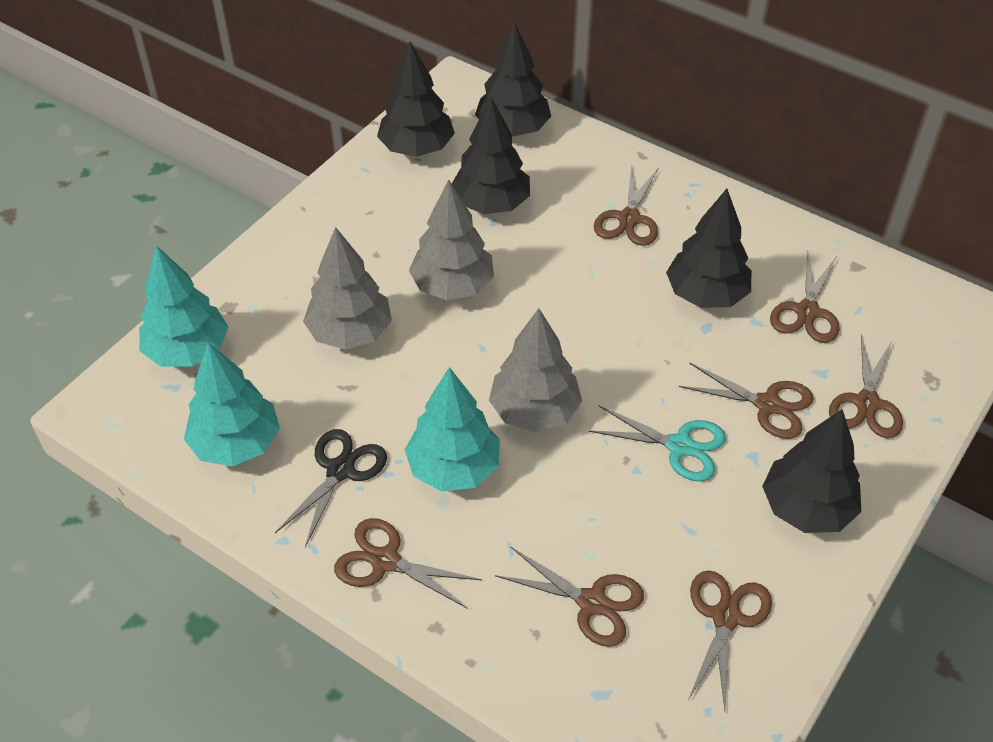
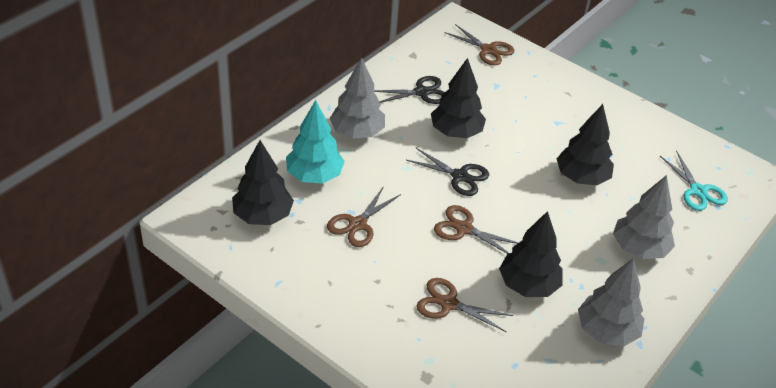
black scissors: [275,429,387,547] = 1 -> [374,76,445,104] [406,148,489,196] = 2
black tree: [377,41,455,157] [452,97,530,214] [475,21,551,137] [666,189,752,308] [762,409,861,533] = 5 -> [232,140,294,225] [431,58,486,138] [499,211,563,297] [557,104,614,185] = 4
brown scissors: [334,518,482,608] [495,547,644,647] [594,164,659,246] [679,362,814,439] [688,571,772,709] [770,251,840,343] [829,334,903,438] = 7 -> [327,186,401,247] [416,278,513,332] [434,205,518,254] [444,24,514,65] = 4
turquoise tree: [139,246,228,367] [184,342,280,466] [405,367,500,492] = 3 -> [286,100,345,184] = 1

